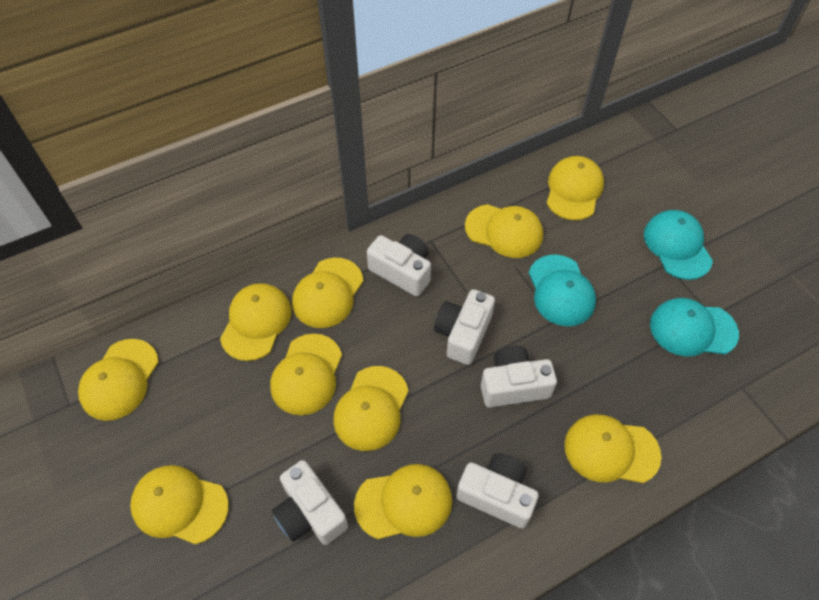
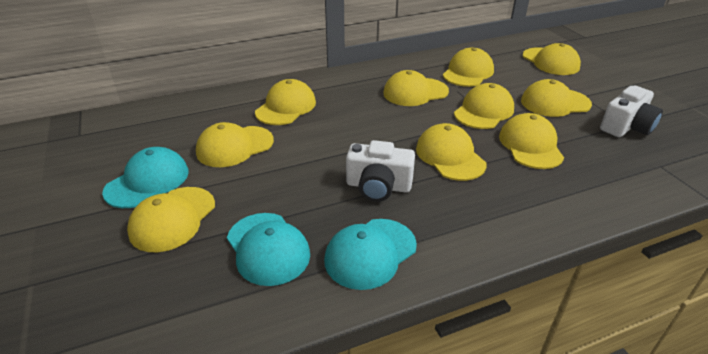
white camera: [272,460,348,545] [367,234,431,297] [434,289,495,365] [456,453,539,528] [481,346,557,408] = 5 -> [346,140,415,202] [600,85,663,137] = 2

